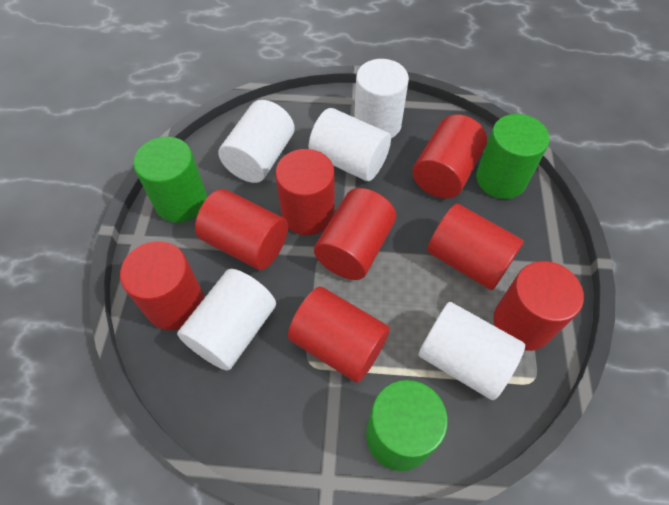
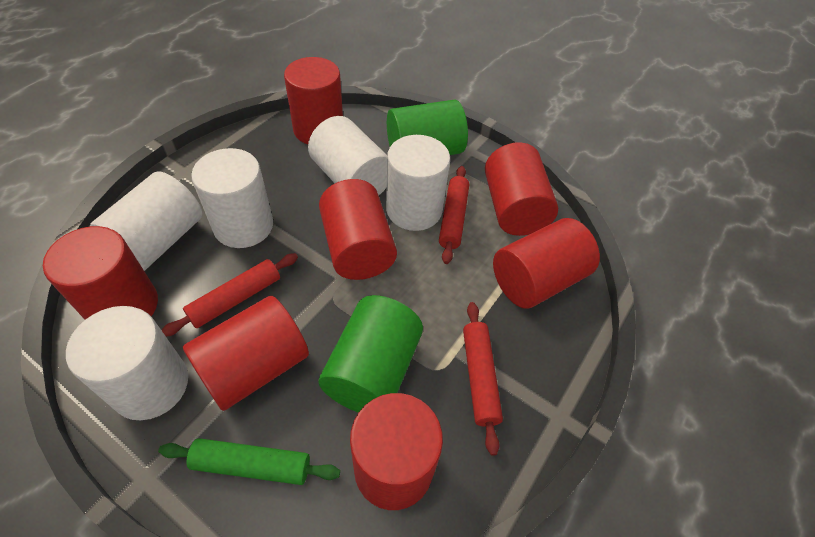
green cylinder: [133,137,207,223] [366,380,448,471] [476,114,550,199] = 3 -> [318,295,423,413] [387,99,468,155] = 2
green rolling pin: none = 0 -> [158,438,340,485] = 1
red cylinder: [120,241,204,330] [195,189,288,270] [275,149,334,235] [288,287,390,383] [314,188,396,280] [413,115,487,199] [427,204,524,290] [493,261,584,351] = 8 -> [43,226,158,320] [183,296,309,411] [284,57,343,144] [319,179,397,280] [350,393,443,510] [485,142,558,236] [493,218,600,309] = 7
red rolling pin: none = 0 -> [162,253,298,336] [439,166,469,264] [463,302,503,456] = 3

